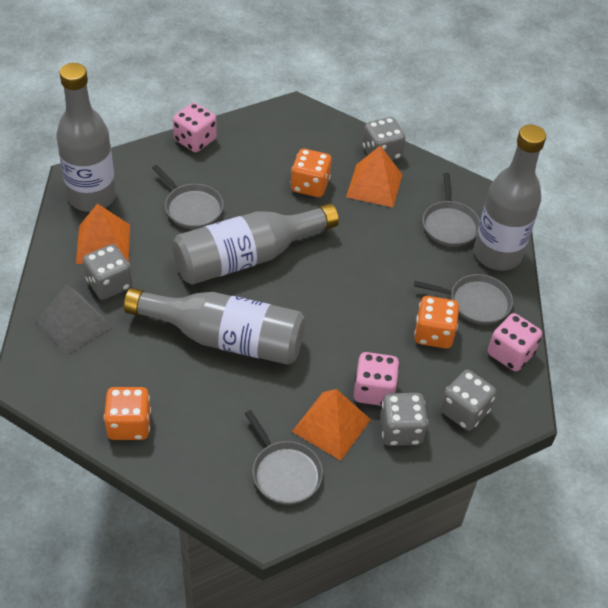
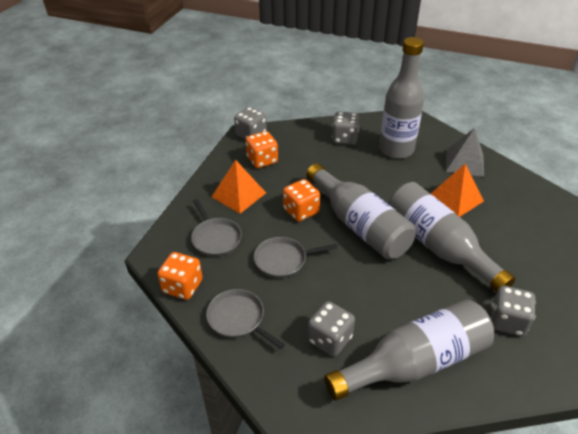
grey pan: [152,165,224,229] [245,410,323,505] [414,274,513,325] [423,173,480,247] = 4 -> [191,199,242,257] [206,289,285,349] [254,237,337,278] = 3
orange pyramid: [76,204,130,264] [292,389,371,461] [346,146,403,207] = 3 -> [212,160,266,214] [431,164,484,217] = 2
pink dice: [173,103,217,152] [354,352,399,406] [488,313,542,371] = 3 -> none = 0

